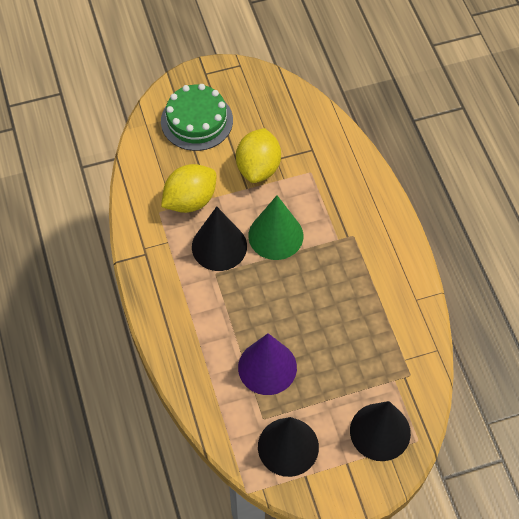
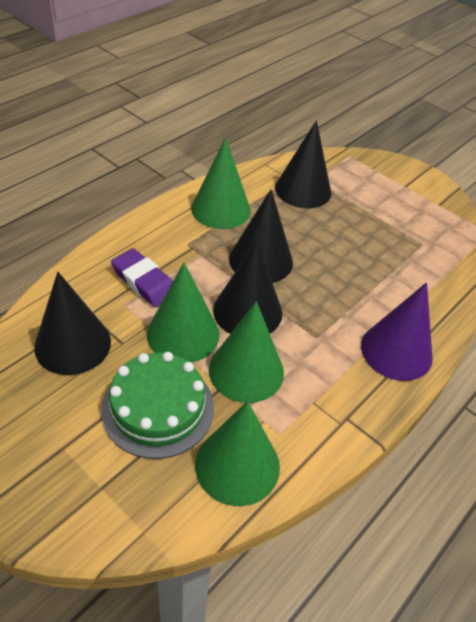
black cone: [192,206,247,271] [258,417,319,477] [350,401,411,461] = 3 -> [34,272,111,375] [213,241,282,334] [229,190,293,283] [275,120,331,208] = 4
green cone: [248,195,303,260] = 1 -> [147,263,219,363] [191,138,250,229] [195,401,280,506] [209,301,284,403] = 4
purple eraser: none = 0 -> [111,248,173,307] = 1
yellow lemon: [161,164,216,213] [236,128,281,183] = 2 -> none = 0

